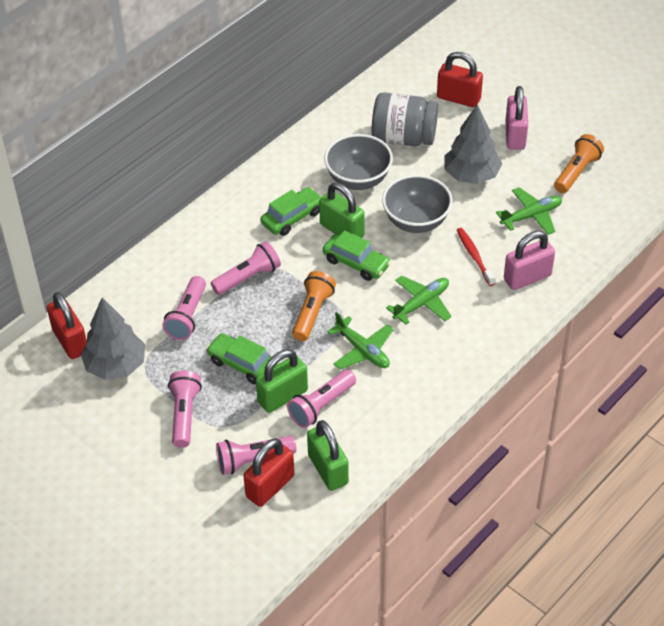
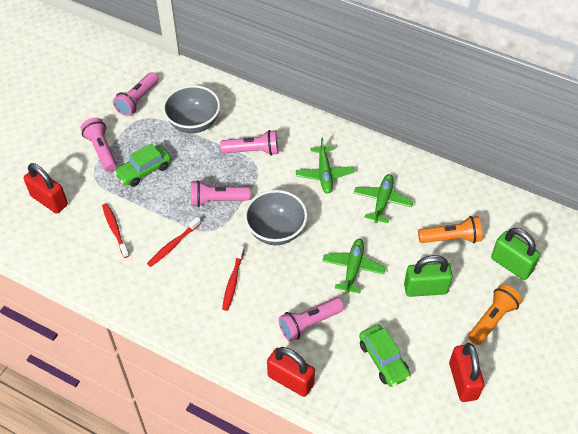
green car: [206,333,278,384] [261,187,323,236] [323,230,391,281] = 3 -> [114,143,171,187] [359,325,411,387] = 2
green padlock: [256,349,308,413] [307,420,349,491] [319,183,365,238] = 3 -> [404,255,453,297] [491,228,540,280] = 2
grey jar: [372,92,438,146] = 1 -> none = 0
grey tree: [81,297,145,380] [445,104,502,184] = 2 -> none = 0
pink padlock: [504,231,555,290] [505,86,528,150] = 2 -> none = 0
red toothbrush: [457,228,495,286] = 1 -> [102,203,129,258] [147,217,201,267] [222,245,244,311] = 3

